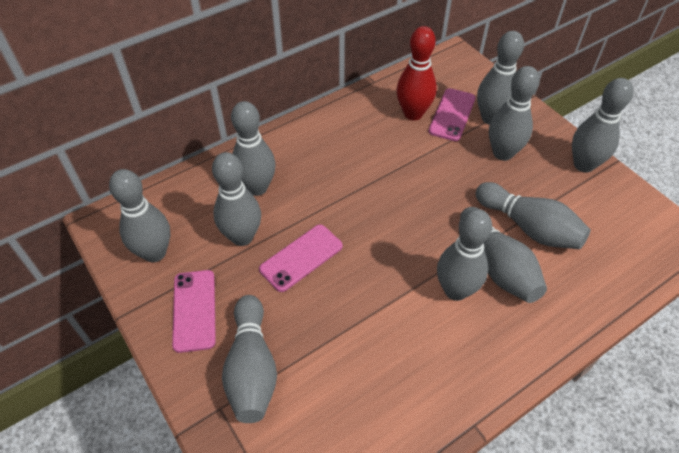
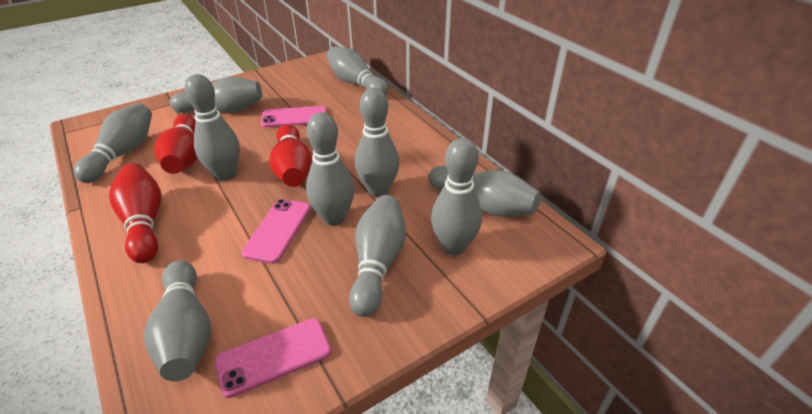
red bowling pin: [397,26,437,120] = 1 -> [109,163,162,263] [154,114,198,174] [270,124,313,187] = 3

